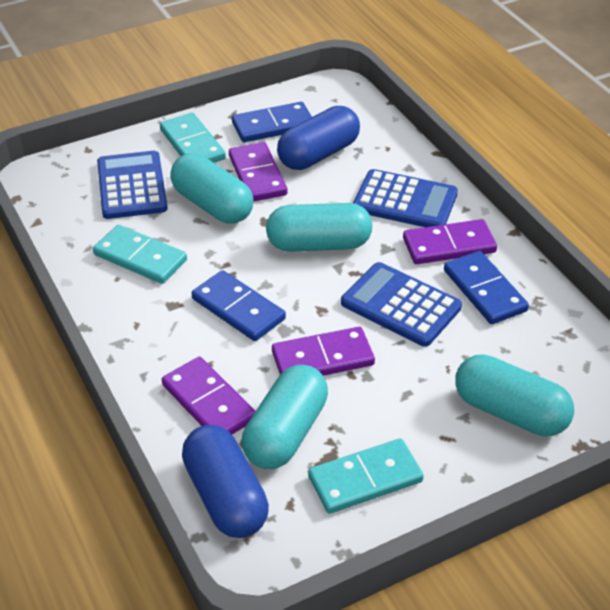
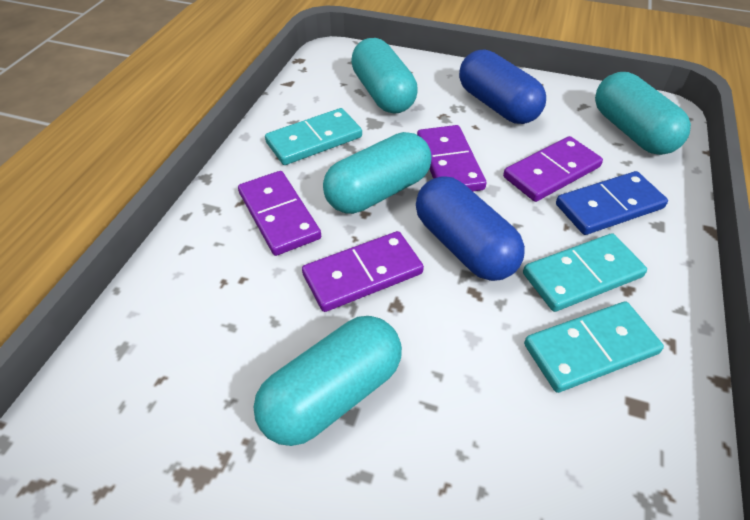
blue calculator: [97,151,168,219] [341,262,462,347] [353,169,458,227] = 3 -> none = 0
blue domino: [191,270,286,341] [232,102,312,142] [444,251,529,324] = 3 -> [556,171,668,235] = 1

